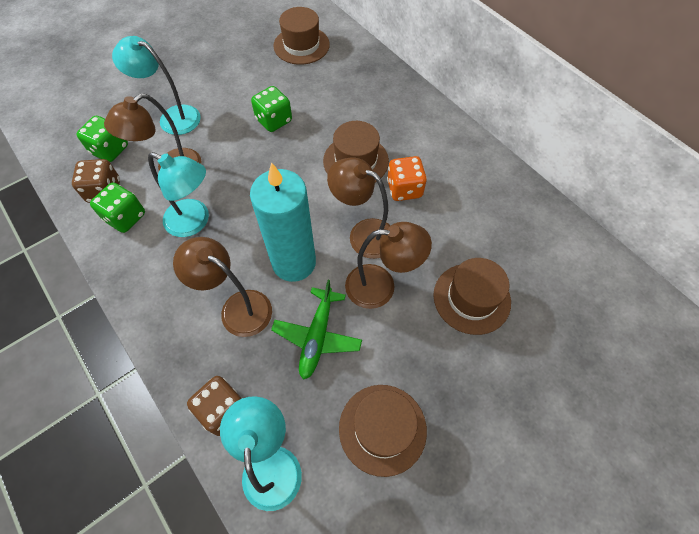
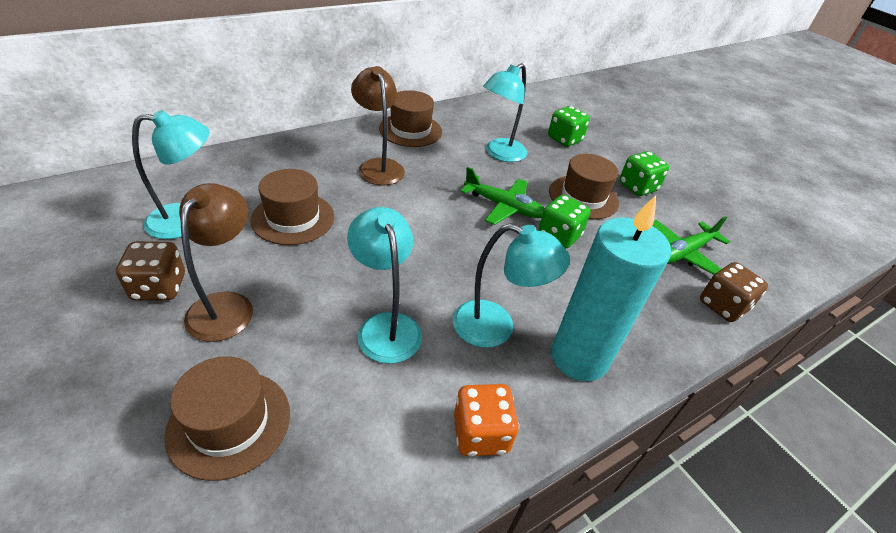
brown lamp: [104,93,202,170] [173,237,272,337] [327,157,390,259] [345,222,432,309] = 4 -> [179,183,253,342] [351,66,405,186] = 2
green plane: [271,280,362,380] = 1 -> [460,167,544,225] [652,216,730,275] = 2
turquoise lamp: [112,36,201,135] [148,152,209,237] [220,396,302,511] = 3 -> [132,110,210,239] [347,207,422,364] [453,223,570,348] [483,63,527,162] = 4

